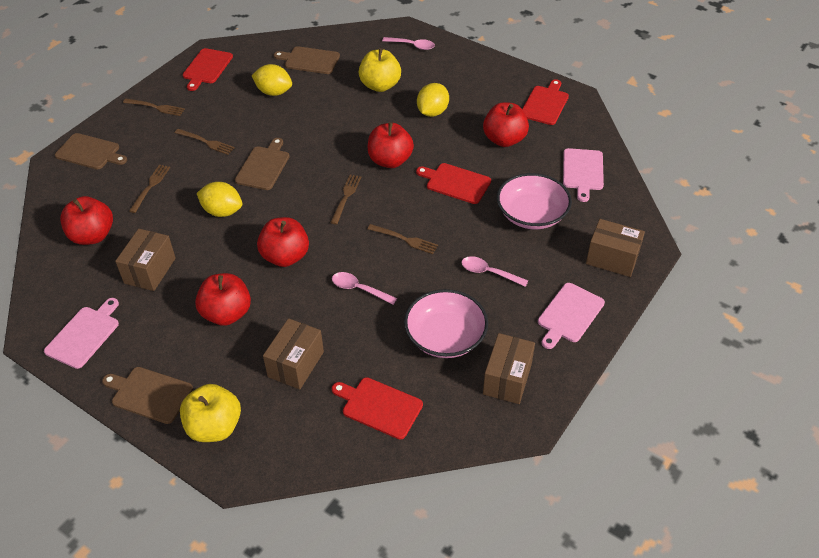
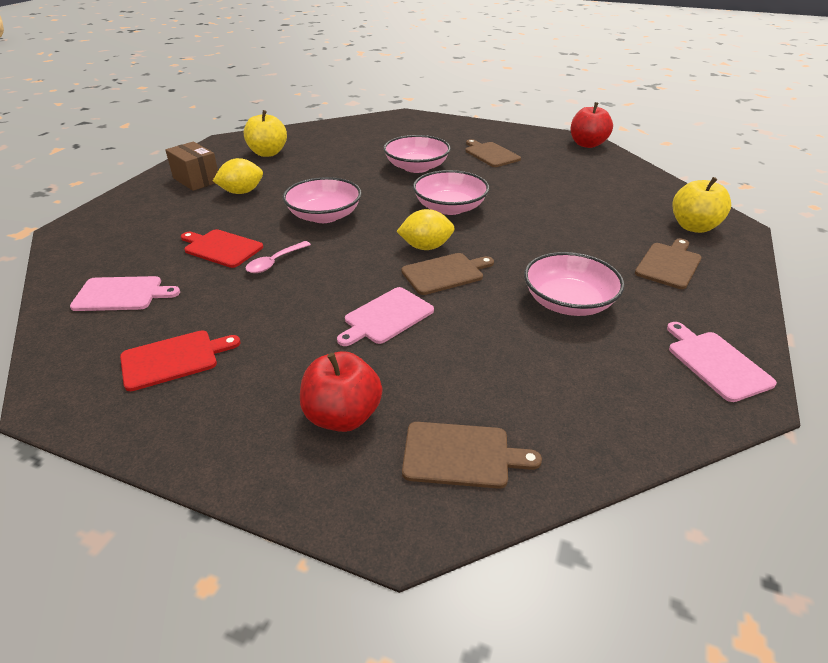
brown box: [115,229,176,291] [263,318,324,389] [483,333,535,404] [586,219,645,277] = 4 -> [165,142,218,191] = 1
brown fork: [123,99,185,116] [129,165,170,213] [175,129,234,155] [330,175,361,224] [367,224,438,254] = 5 -> none = 0
pink bowl: [404,289,488,358] [497,173,572,230] = 2 -> [283,177,362,223] [383,135,451,173] [413,170,489,215] [524,252,625,316] = 4
pink spoon: [332,272,397,305] [382,37,435,50] [461,256,528,287] = 3 -> [246,241,311,273] = 1
red apple: [60,196,113,245] [195,273,251,326] [257,217,309,267] [367,122,414,168] [483,102,529,147] = 5 -> [300,351,382,432] [571,102,613,148] = 2
red cutting board: [183,48,233,91] [332,377,423,439] [416,163,491,204] [522,79,569,125] = 4 -> [120,330,240,391] [181,229,263,268] = 2
yellow lemon: [197,182,242,217] [252,64,292,96] [417,83,449,117] = 3 -> [213,158,263,194] [396,209,455,250] = 2

